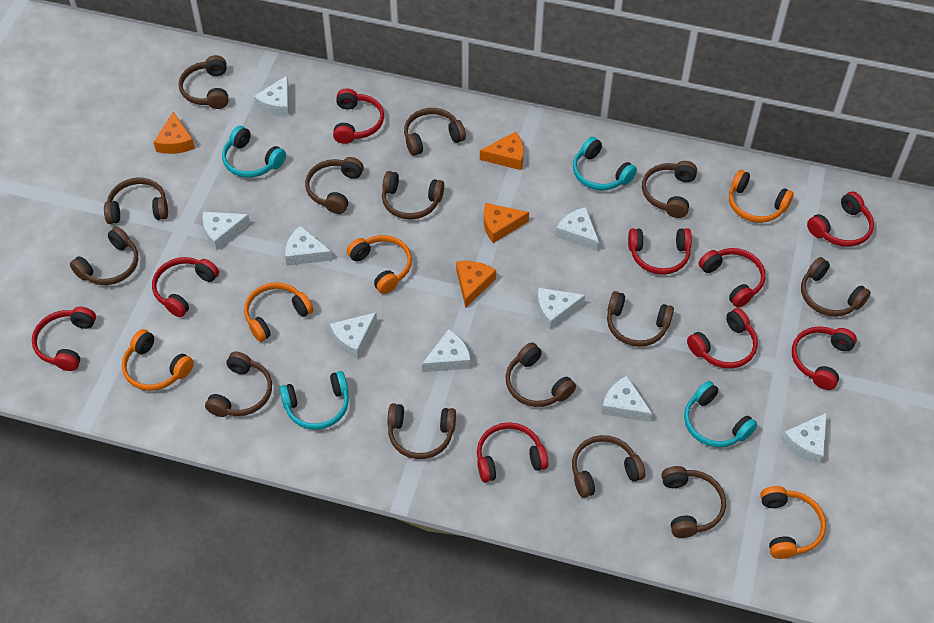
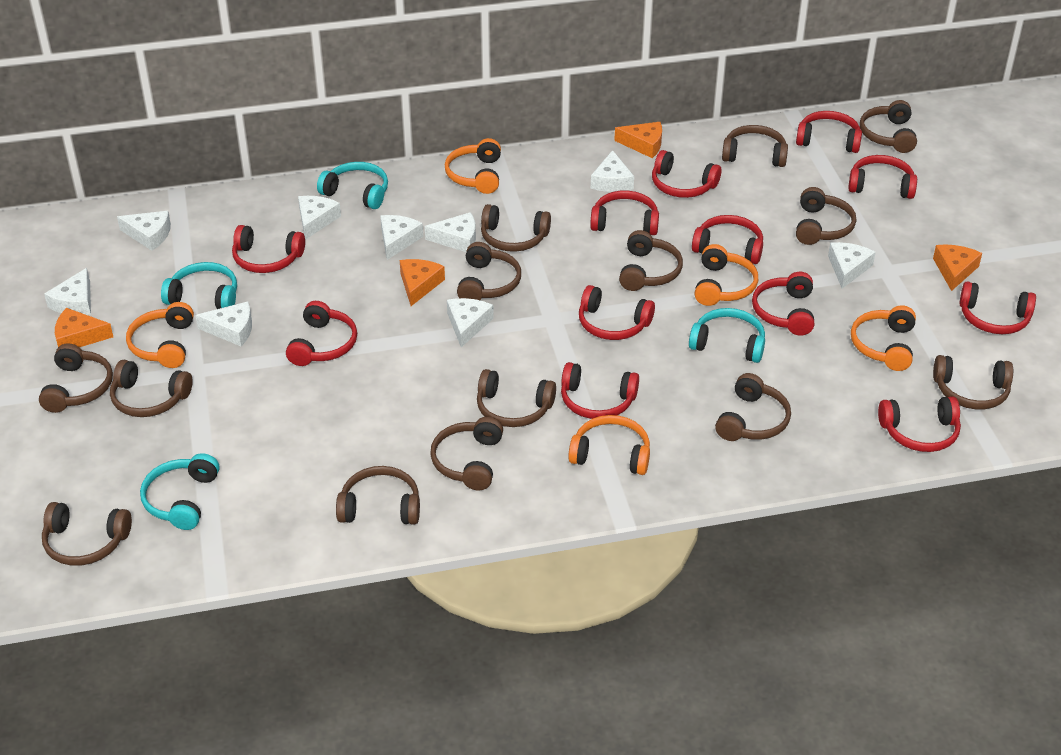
red headphones: [32,307,96,371] [152,257,219,317] [333,88,384,144] [477,422,548,482] [628,228,692,275] [687,308,758,368] [699,248,765,308] [792,326,857,390] [807,192,874,247] = 9 -> [232,225,305,273] [286,301,357,366] [561,362,639,419] [579,285,655,340] [590,191,659,235] [652,150,721,198] [692,215,763,264] [752,272,814,336] [796,111,862,153] [848,155,917,199] [878,396,961,452] [959,281,1036,334] = 12

